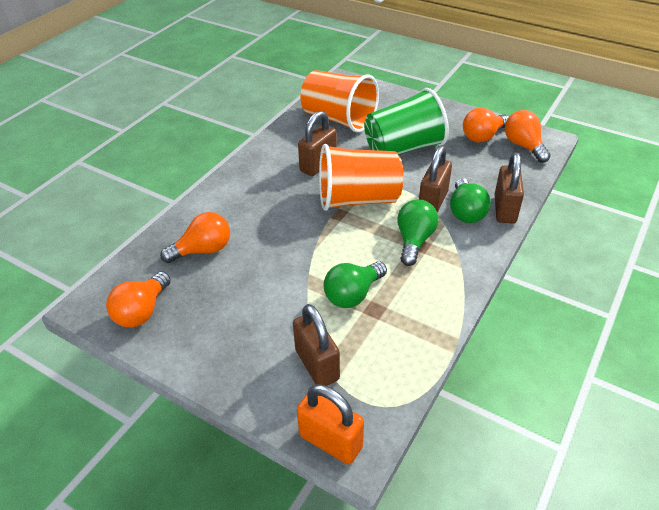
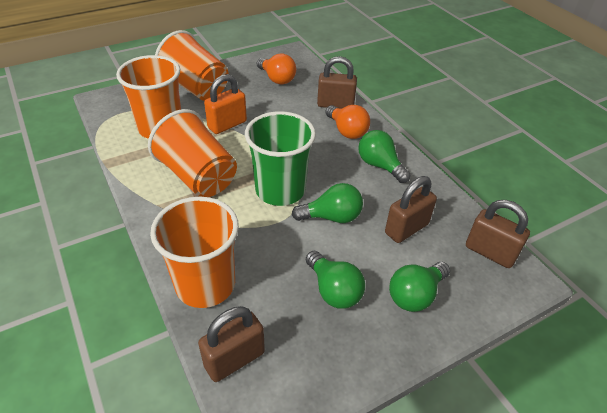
green light bulb: [323,262,387,308] [397,199,439,266] [450,178,491,223] = 3 -> [292,183,363,223] [306,251,365,309] [358,130,410,183] [389,262,450,312] = 4
orange cup: [300,70,379,133] [319,144,403,211] = 2 -> [116,55,181,139] [148,109,237,197] [150,197,239,308] [155,30,228,101] = 4
orange light bulb: [106,272,171,328] [160,212,230,263] [463,107,509,143] [505,110,551,163] = 4 -> [257,54,296,84] [325,105,370,139] = 2

